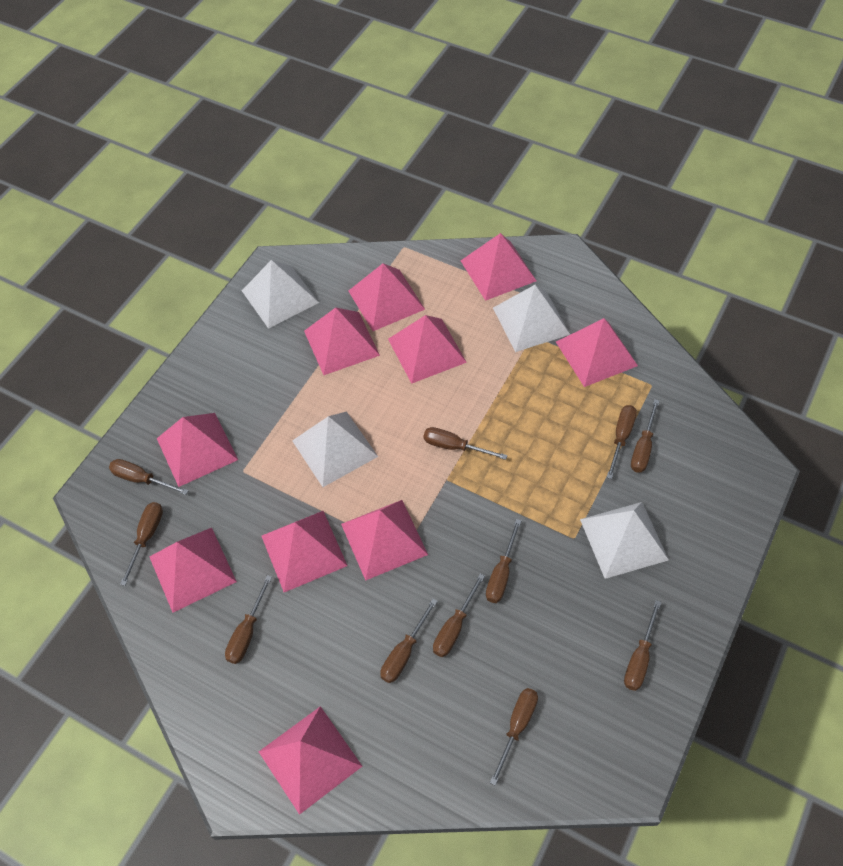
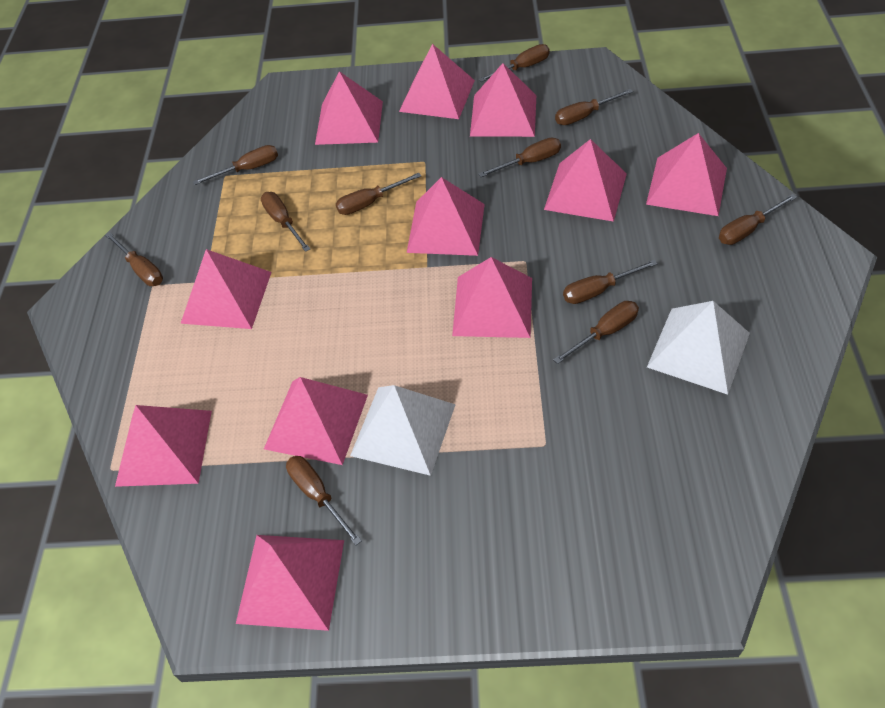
pink pyramid: [150,528,237,613] [157,413,238,487] [259,706,362,815] [262,511,348,592] [304,308,380,375] [341,500,428,581] [349,263,425,331] [388,315,467,384] [461,233,537,301] [556,318,638,387] = 10 -> [115,405,212,487] [180,249,272,329] [236,535,344,631] [264,377,368,465] [315,71,383,145] [399,44,475,119] [407,177,485,256] [452,257,532,338] [470,63,536,137] [544,139,627,222] [646,133,727,216] = 11
white pyramid: [242,260,319,329] [292,411,378,487] [493,285,570,352] [580,502,669,579] = 4 -> [350,385,456,476] [647,301,750,395] = 2

